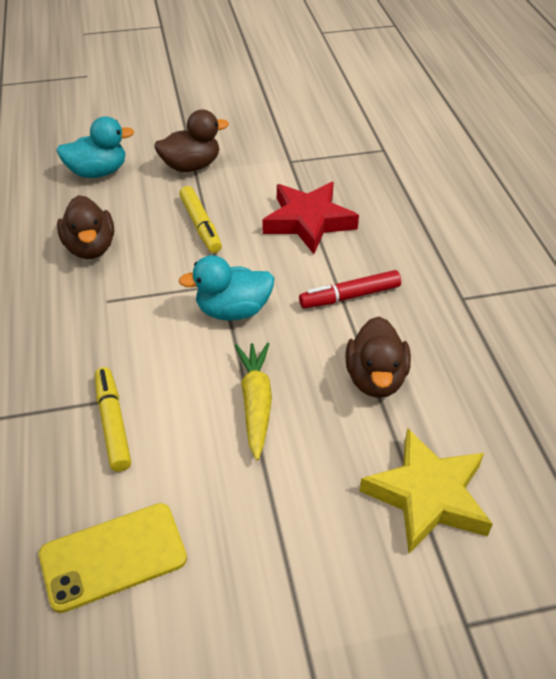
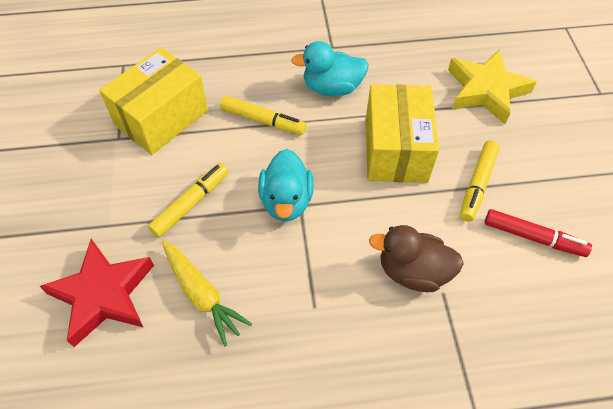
brown duck: [57,195,114,259] [154,110,229,172] [345,317,411,398] = 3 -> [369,225,464,292] = 1
yellow box: none = 0 -> [99,47,208,155] [365,84,439,183] = 2
yellow marker: [95,367,131,472] [179,186,222,253] = 2 -> [148,163,229,238] [220,96,307,135] [460,140,500,222] = 3
yellow phone: [39,503,187,613] = 1 -> none = 0

